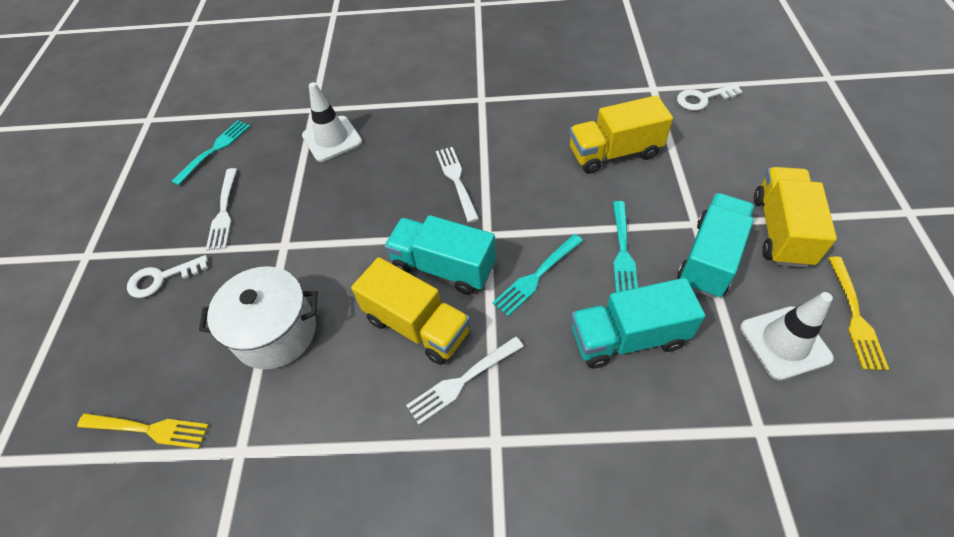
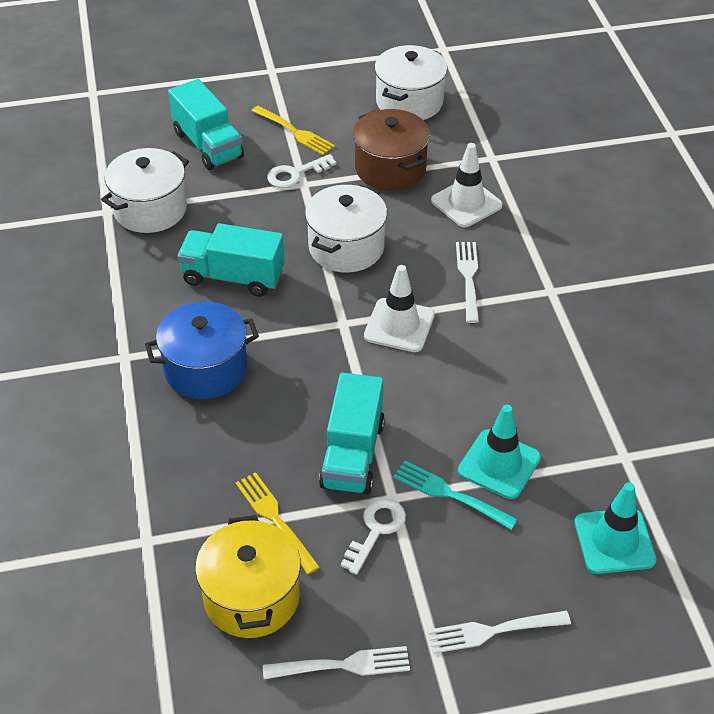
blue pot: none = 0 -> [145,301,259,399] = 1
brown pot: none = 0 -> [353,109,430,191] = 1
turquoise fork: [171,120,250,185] [492,234,583,316] [613,201,638,292] = 3 -> [393,461,518,530] = 1
turquoise traffic cone: none = 0 -> [458,405,541,499] [574,482,657,574] = 2
white pot: [199,266,318,369] = 1 -> [101,148,189,233] [305,185,387,272] [374,45,447,120] = 3
yellow pot: none = 0 -> [195,515,301,638] = 1
yellow truck: [351,257,470,365] [569,95,673,174] [754,167,837,268] = 3 -> none = 0

